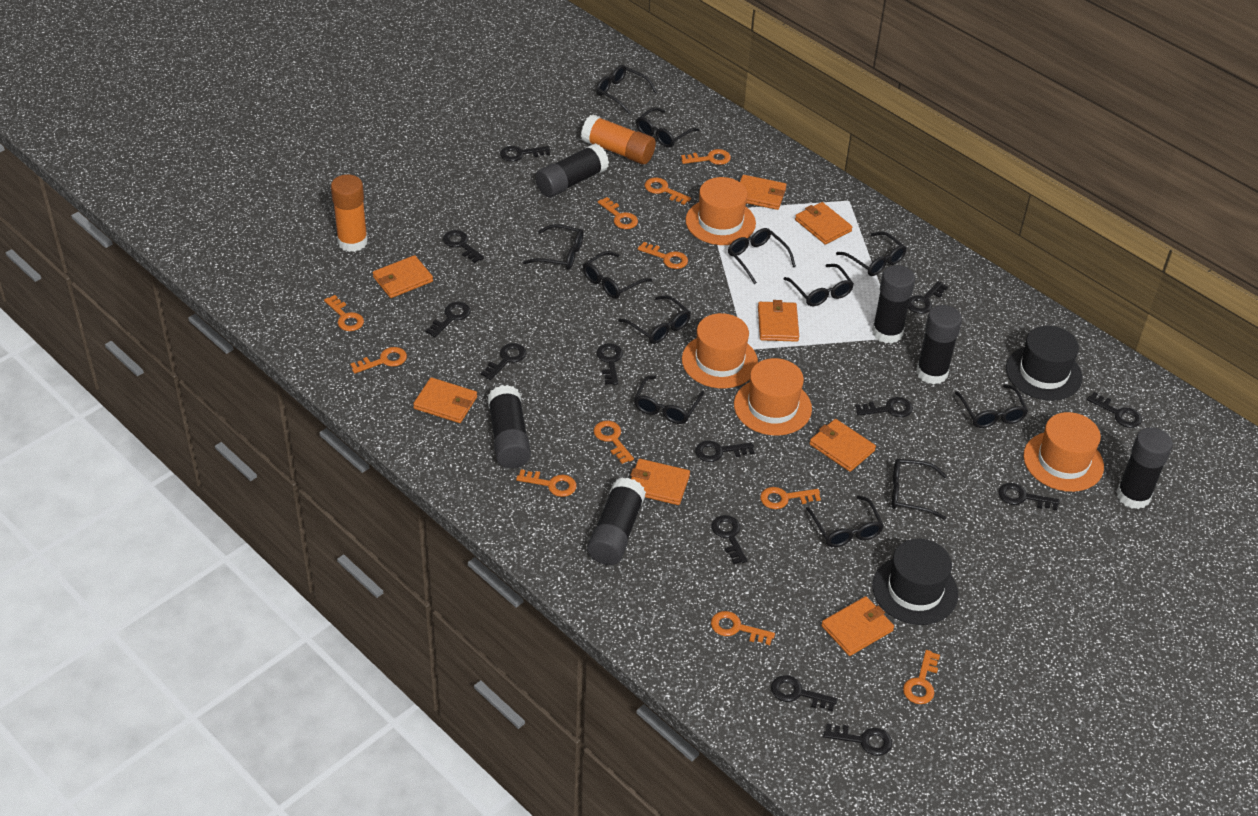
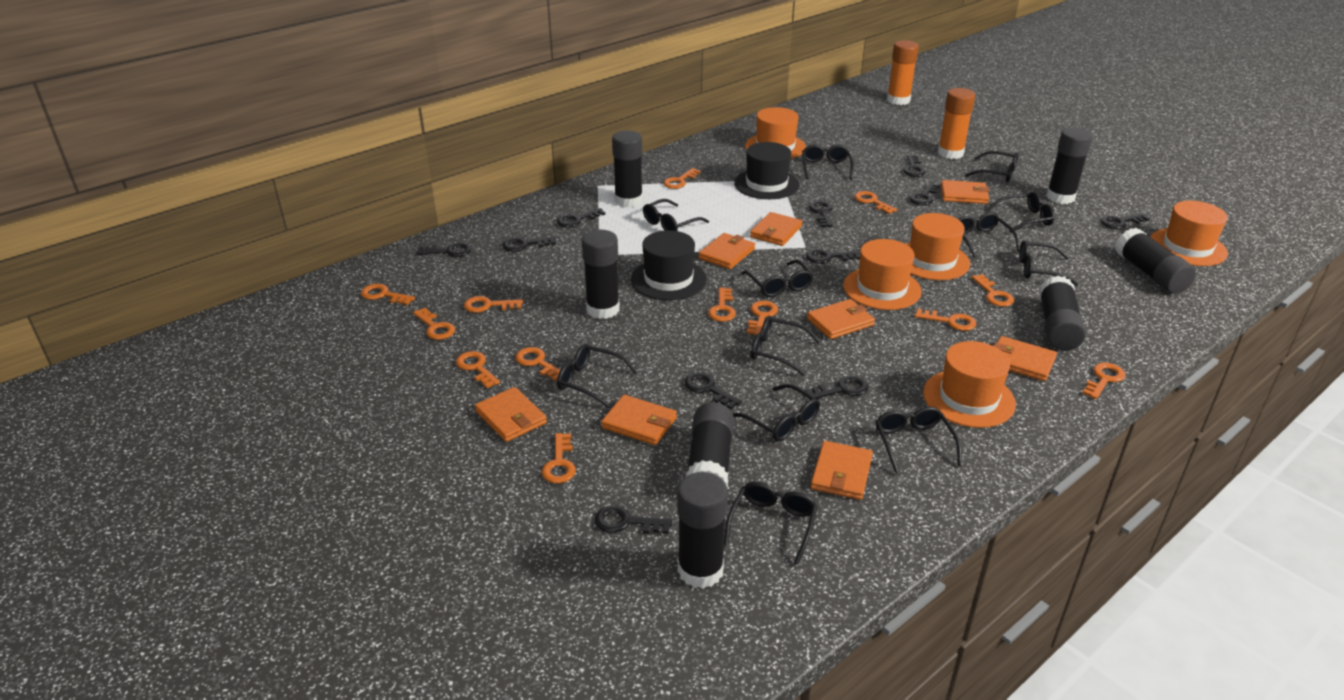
black glue stick: [487,385,531,468] [535,143,609,197] [587,478,646,565] [872,265,915,344] [916,305,962,384] [1116,427,1173,509] = 6 -> [582,230,620,319] [612,131,643,208] [677,472,728,589] [686,402,734,489] [1039,275,1086,351] [1046,127,1093,204] [1115,228,1196,294] = 7
black key: [425,302,471,337] [443,230,484,263] [481,343,526,380] [500,146,550,162] [596,343,623,385] [695,441,754,462] [711,515,747,564] [771,675,838,712] [824,723,892,756] [855,397,913,418] [908,281,948,314] [998,483,1060,511] [1087,392,1142,428] = 13 -> [416,243,471,257] [502,236,556,252] [557,208,606,228] [595,505,672,534] [684,373,742,409] [804,376,869,400] [806,249,860,264] [809,201,833,227] [903,155,926,177] [910,183,940,205] [1101,213,1150,229] = 11
orange hat: [682,313,758,388] [686,177,756,245] [734,358,812,436] [1023,412,1104,492] = 4 -> [745,107,806,159] [843,239,922,310] [906,213,970,280] [923,341,1016,428] [1150,201,1228,266] = 5
orange key: [324,295,364,331] [350,347,407,374] [516,469,576,497] [594,421,634,464] [598,197,638,229] [638,242,688,269] [645,177,691,205] [681,149,731,165] [711,611,775,645] [760,487,821,509] [903,650,940,704] = 11 -> [361,284,415,305] [413,308,455,340] [456,351,500,388] [464,296,523,313] [515,347,560,381] [542,433,576,484] [663,168,701,189] [708,288,736,322] [747,301,778,335] [854,191,897,214] [915,309,976,331] [971,274,1014,307] [1082,363,1126,399] = 13

